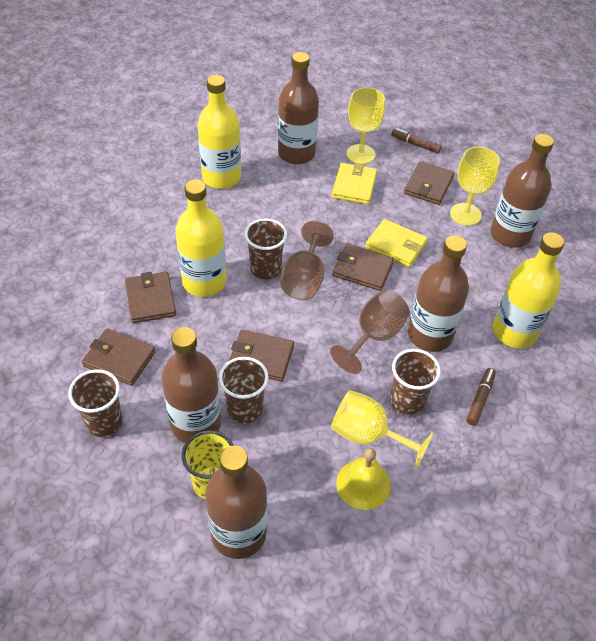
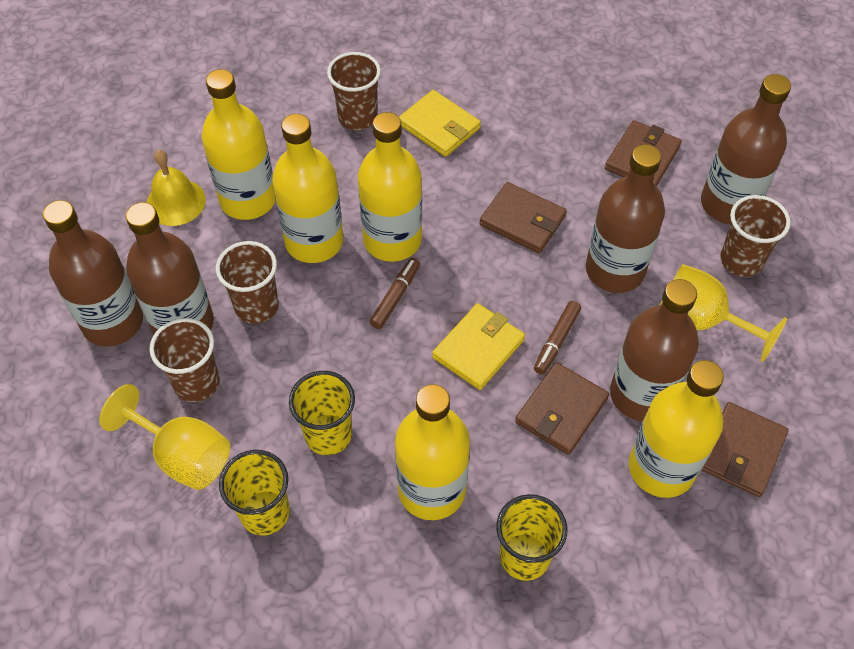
brown goblet: [280,221,334,300] [330,290,410,374] = 2 -> none = 0
brown wallet: [82,328,156,386] [125,272,176,323] [229,330,294,382] [333,243,394,291] [404,161,455,205] = 5 -> [479,182,567,253] [515,362,609,455] [605,120,682,186] [702,402,789,497] = 4
yellow bottle: [175,179,226,297] [197,75,241,189] [493,232,565,348] = 3 -> [201,69,276,220] [272,114,343,263] [358,112,422,262] [395,384,470,520] [629,360,724,498] = 5
yellow cup: [182,430,234,499] = 1 -> [219,450,290,536] [289,371,355,455] [496,494,567,581] = 3
yellow goblet: [331,390,434,470] [346,87,385,164] [450,147,500,226] = 3 -> [99,384,230,490] [660,264,787,362] = 2

